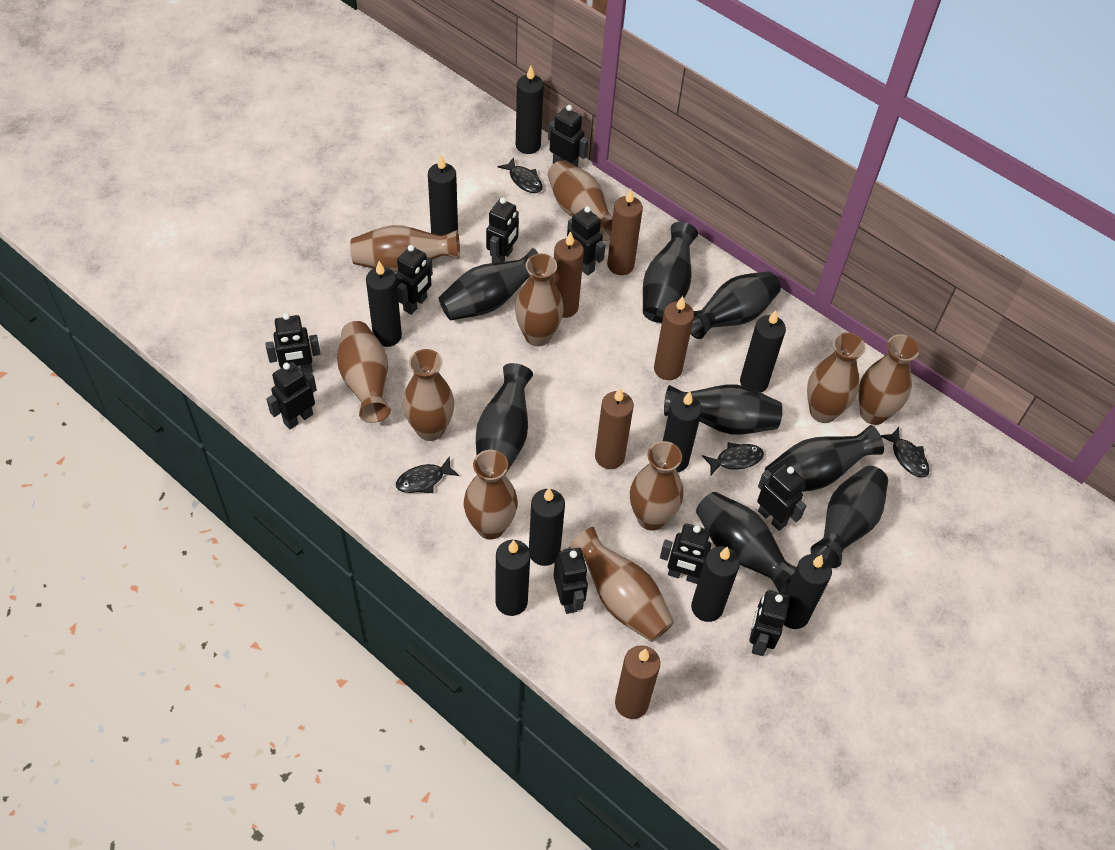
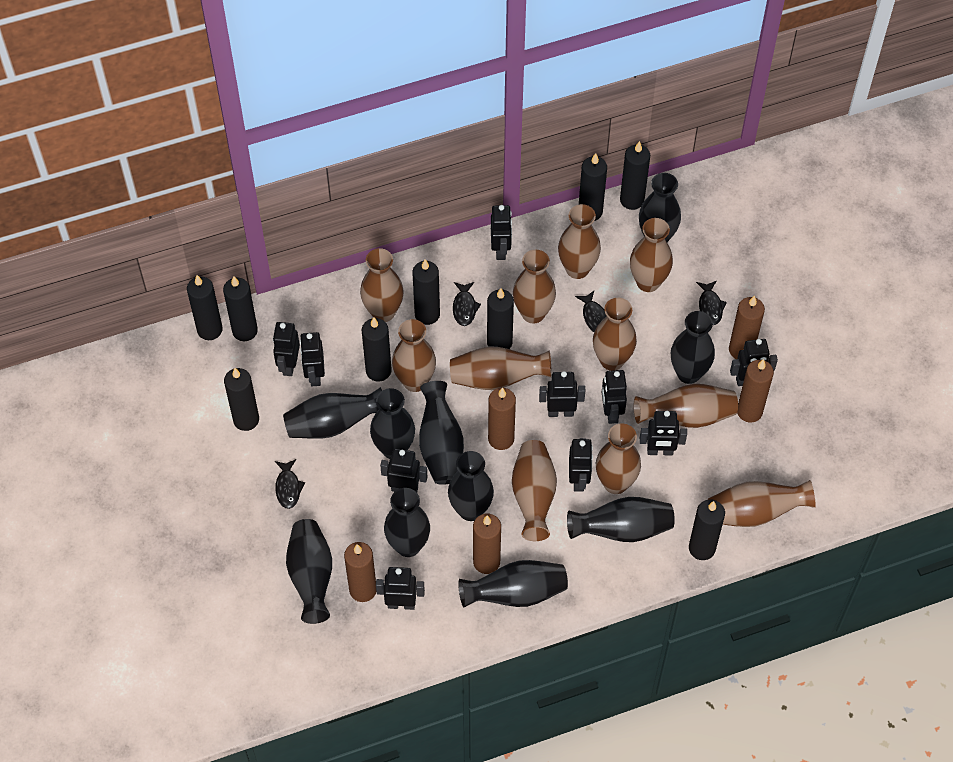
black vase: [439,248,539,321] [476,363,533,475] [643,222,698,323] [664,385,783,435] [690,271,781,339] [696,492,796,594] [765,425,884,492] [810,466,888,568] = 8 -> [283,387,382,439] [286,519,332,624] [370,388,415,459] [384,488,430,557] [419,381,464,485] [448,451,494,521] [458,560,568,607] [567,497,675,542] [639,173,681,242] [671,311,715,384] = 10
brown vase: [337,321,391,423] [350,225,460,272] [403,349,454,441] [464,450,518,539] [515,254,564,346] [548,160,613,241] [569,527,674,642] [630,441,683,530] [807,332,866,423] [858,334,920,425] = 10 -> [360,248,404,322] [392,319,436,392] [450,346,552,390] [512,440,557,541] [513,250,556,324] [558,204,601,279] [593,298,637,371] [596,424,641,494] [630,218,673,292] [634,384,738,428] [708,480,816,527] = 11

